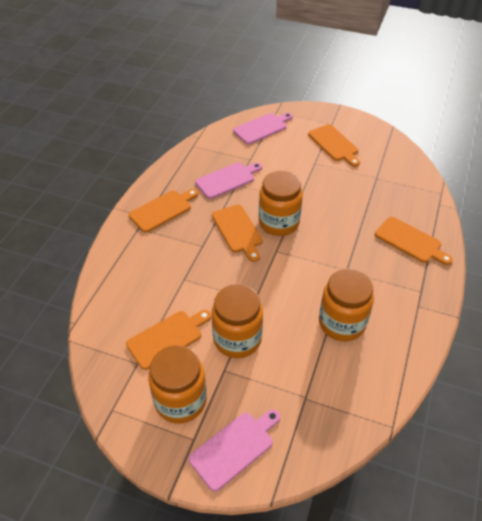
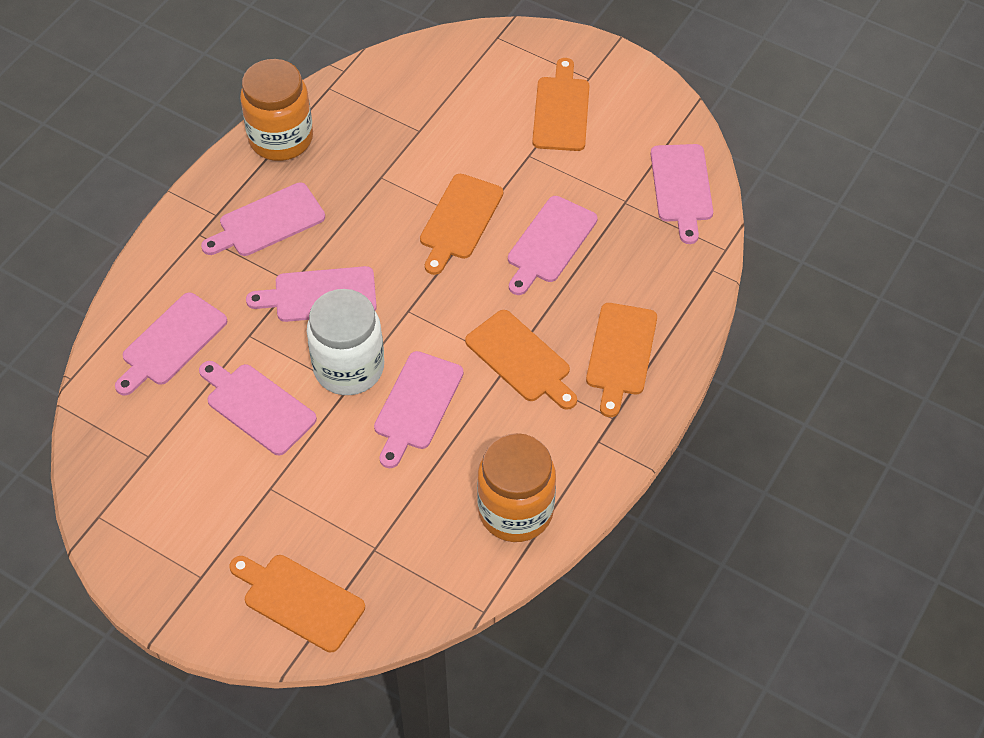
orange jar: [148,345,207,424] [212,284,263,358] [259,171,303,236] [319,269,374,341] = 4 -> [240,59,313,161] [477,433,556,542] = 2
pink cutting board: [189,409,280,492] [195,163,262,199] [233,113,293,144] = 3 -> [115,293,227,396] [199,361,317,455] [201,182,325,256] [246,266,377,322] [374,351,464,468] [508,196,598,295] [651,144,713,244] = 7
white jar: none = 0 -> [307,289,384,395] = 1

